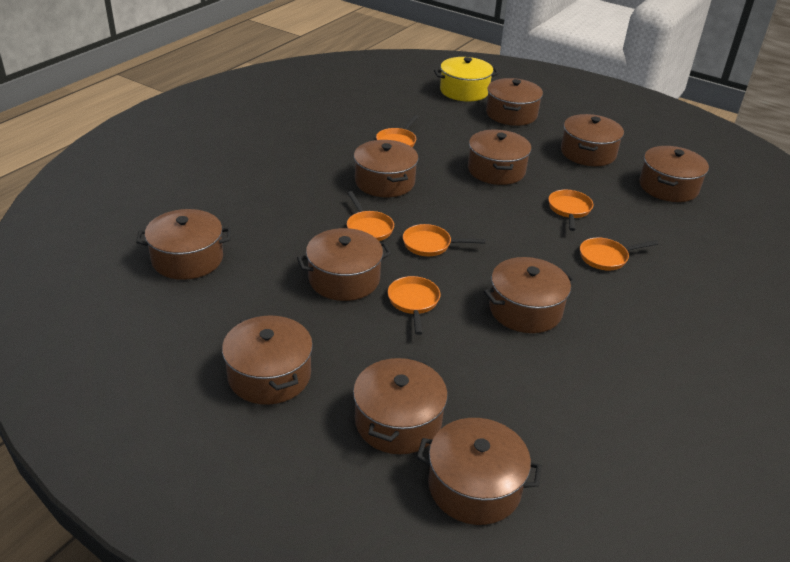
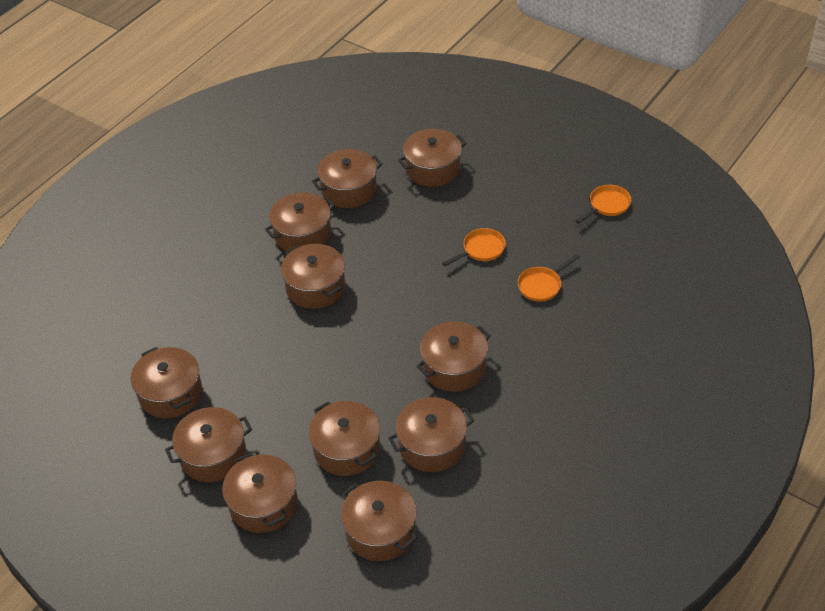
orange pan: [347,191,394,241] [376,115,419,147] [388,276,440,335] [403,224,486,256] [548,190,593,231] [580,238,658,271] = 6 -> [442,228,506,266] [518,254,579,302] [575,185,631,224] = 3
yellow pot: [434,57,499,101] = 1 -> none = 0

